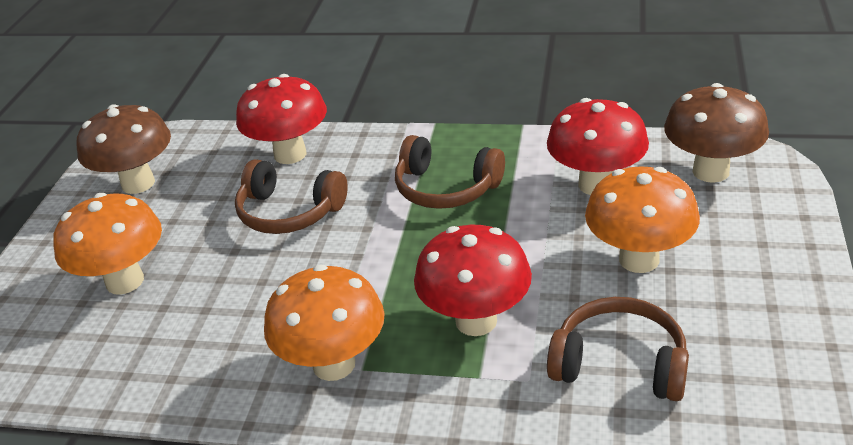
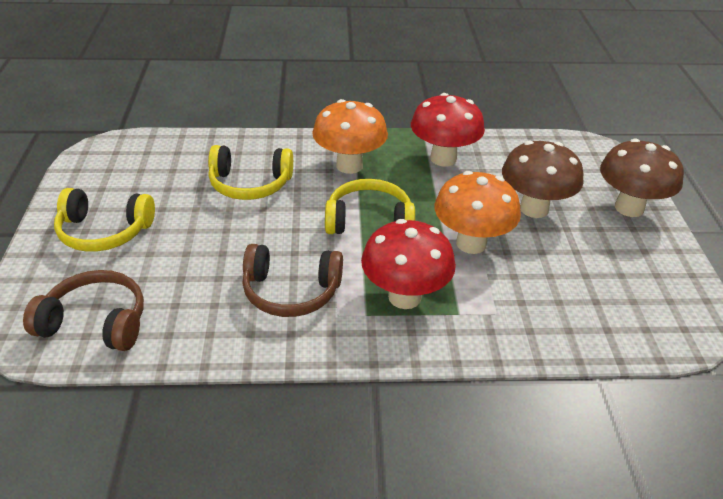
brown headphones: [235,159,348,234] [395,135,505,209] [547,297,689,401] = 3 -> [23,270,144,351] [242,244,343,317] = 2
orange mushroom: [53,193,162,294] [264,264,385,381] [585,166,700,273] = 3 -> [312,99,388,174] [434,171,521,254] = 2
red mushroom: [236,74,327,164] [414,225,532,336] [547,98,649,195] = 3 -> [361,219,456,309] [411,93,485,166] = 2
yellow headphones: none = 0 -> [54,188,155,252] [208,145,293,200] [325,179,415,234] = 3

